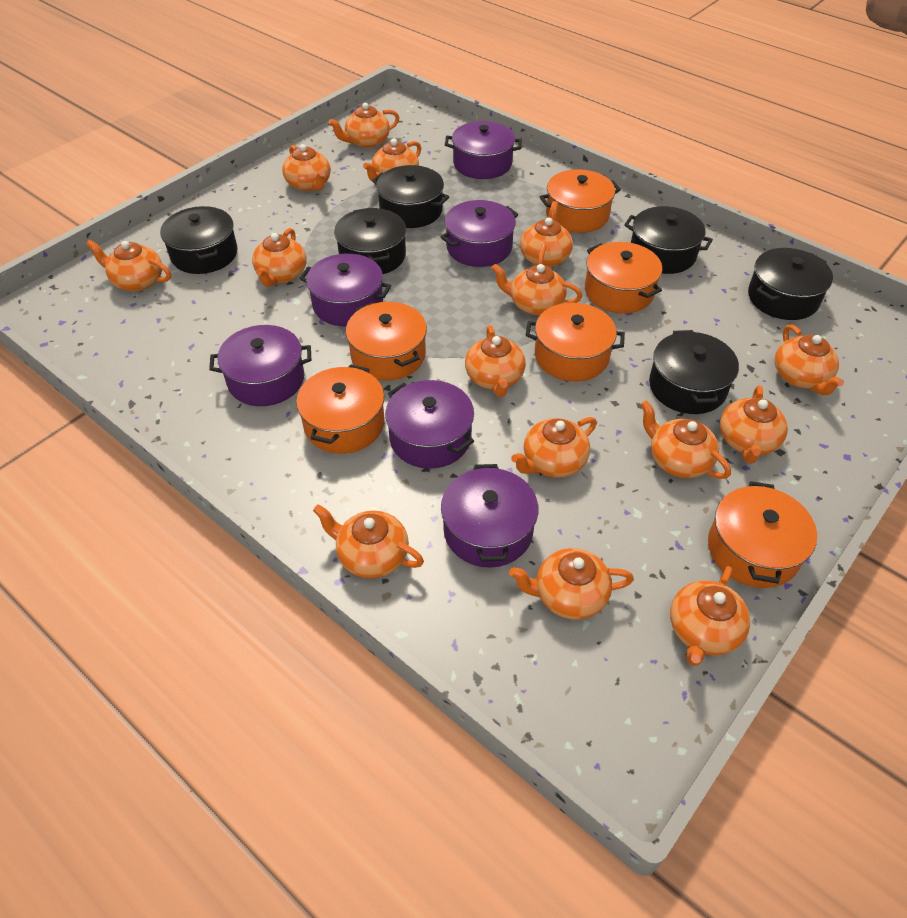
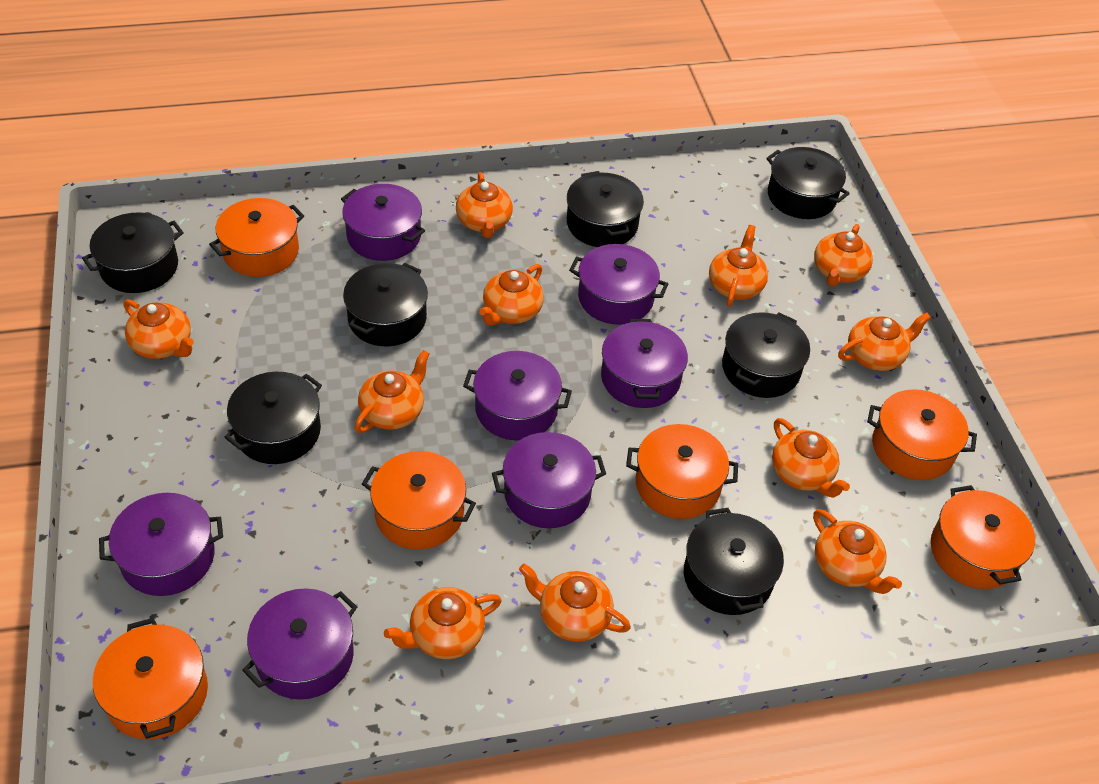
black pot: [160,206,238,274] [334,208,406,274] [372,165,449,228] [624,206,713,274] [649,330,739,414] [748,248,833,320] = 6 -> [82,212,184,293] [224,372,322,464] [343,263,428,347] [567,171,644,247] [684,508,784,615] [722,312,810,398] [766,147,850,219] = 7
orange teapot: [86,240,171,291] [252,228,307,287] [282,144,331,191] [313,504,424,578] [328,103,400,148] [363,139,421,181] [465,325,526,397] [491,264,582,315] [509,548,634,620] [511,417,597,478] [520,201,573,267] [640,400,731,479] [670,566,750,666] [720,385,788,464] [775,325,844,395] = 15 -> [124,299,194,359] [355,350,430,433] [384,587,502,659] [456,172,513,238] [479,264,544,326] [519,564,631,642] [709,225,768,307] [772,418,850,498] [813,509,902,594] [814,224,873,287] [838,312,931,371] = 11
purple pot: [209,325,311,406] [300,253,391,326] [385,380,474,469] [440,200,518,267] [441,464,538,568] [445,121,522,179] = 6 -> [99,493,223,596] [242,588,357,700] [341,184,425,261] [463,351,572,440] [492,432,606,528] [569,244,668,325] [601,319,688,408] = 7

